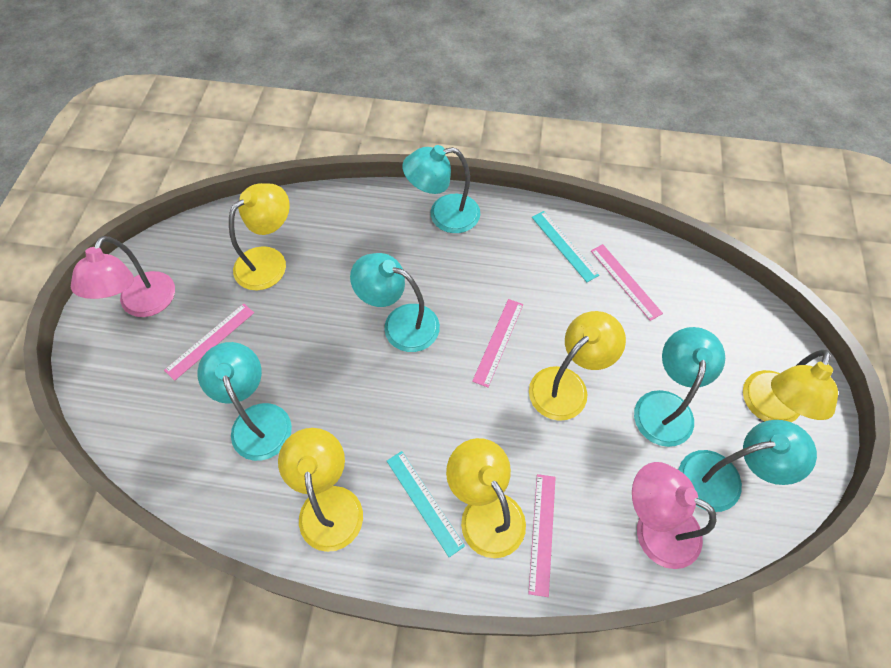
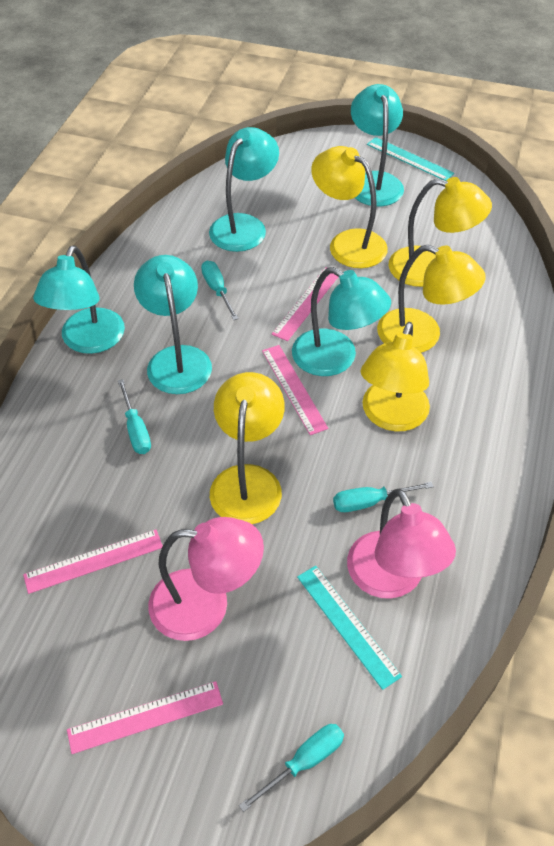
turquoise screwdriver: none = 0 -> [118,379,151,454] [201,260,239,320] [239,724,344,812] [333,482,434,512] = 4

